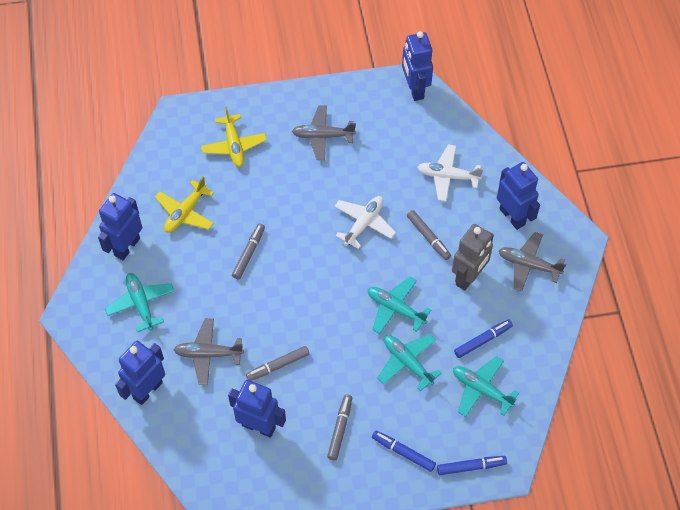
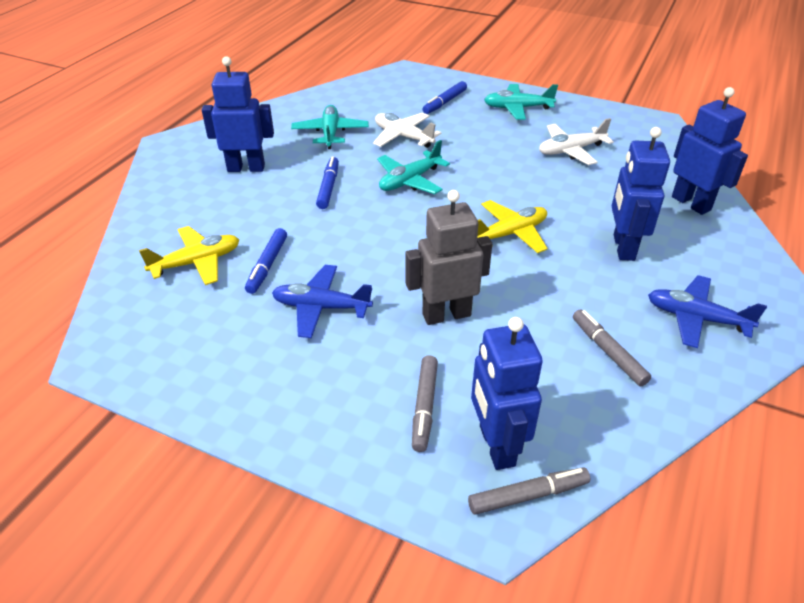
blue plane: none = 0 -> [272,265,373,338] [648,275,767,348] = 2
blue robot: [98,193,142,260] [115,341,165,405] [228,380,286,438] [402,31,433,101] [497,162,540,230] = 5 -> [202,56,274,172] [471,317,543,470] [612,127,670,261] [672,87,748,215] = 4
grey marker: [232,224,265,279] [246,346,309,381] [327,394,352,460] [407,210,451,260] = 4 -> [412,355,438,452] [468,467,590,515] [573,309,651,386] = 3
grey plane: [173,318,244,385] [292,105,356,160] [499,232,566,292] = 3 -> none = 0
turquoise plane: [105,273,174,332] [368,276,431,334] [377,334,441,391] [453,356,519,417] = 4 -> [291,105,369,149] [377,140,450,194] [484,84,558,120] = 3

